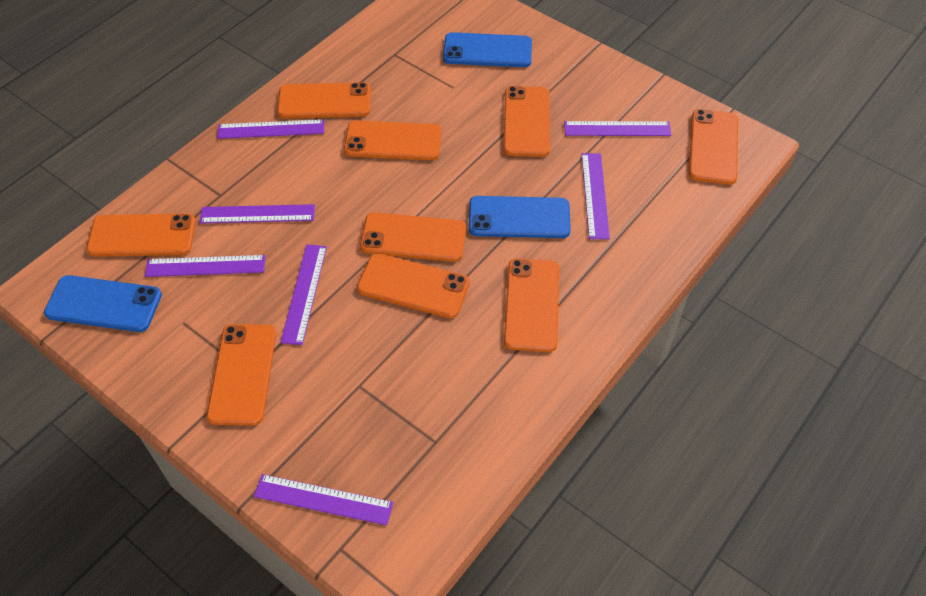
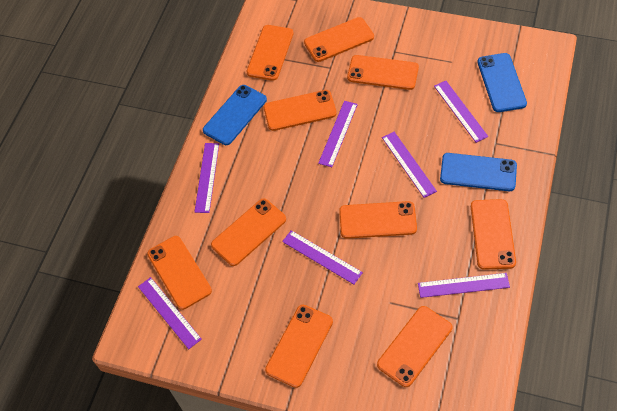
orange phone: [86,214,196,257] [207,324,276,425] [277,82,371,119] [344,121,442,160] [357,253,470,318] [360,212,466,262] [504,86,550,157] [504,259,559,352] [689,109,738,185] = 9 -> [147,236,212,310] [211,198,286,266] [246,25,293,81] [264,90,337,131] [265,305,333,388] [304,17,374,62] [339,201,417,239] [347,55,419,90] [377,306,452,387] [471,199,516,270] = 10

